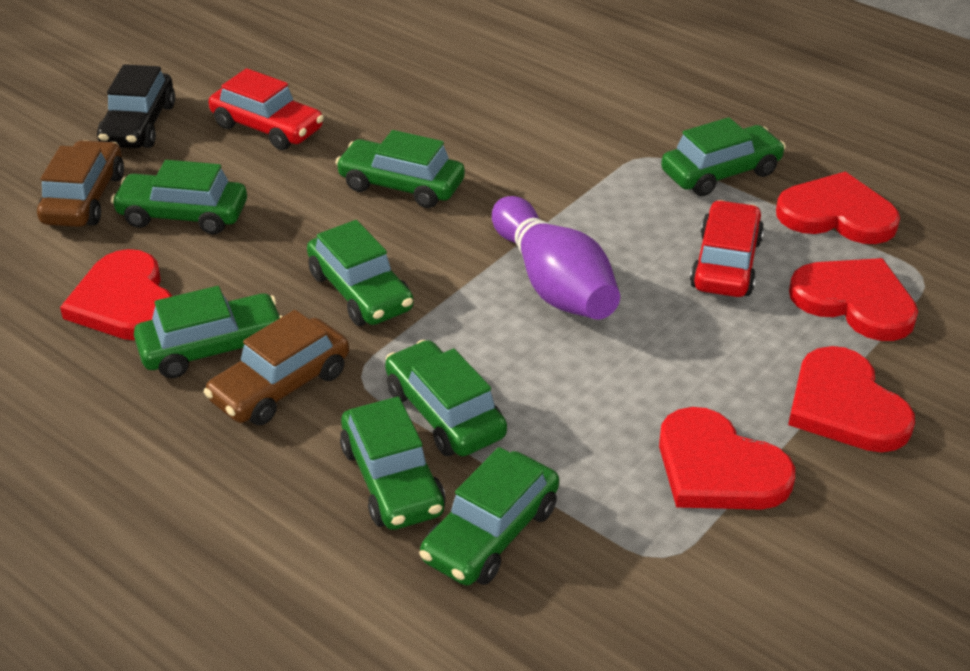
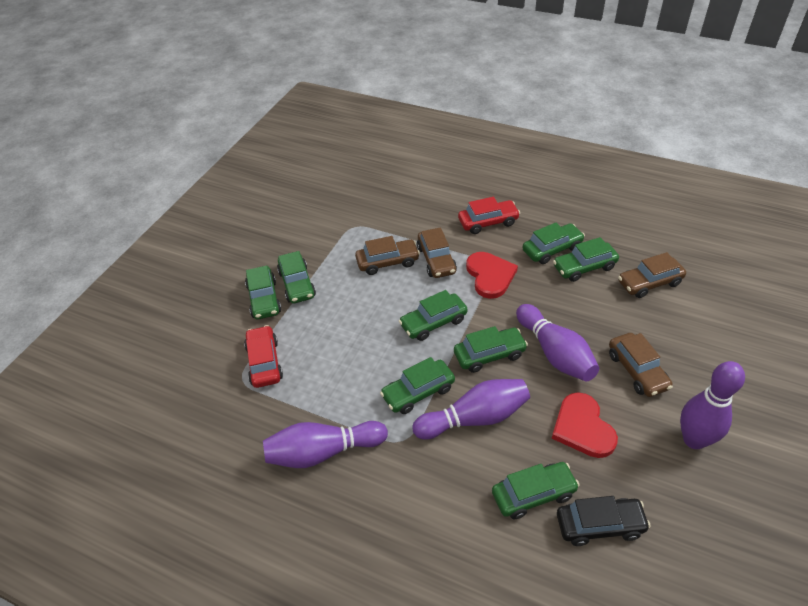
brown car: [37,140,124,227] [204,310,349,425] = 2 -> [355,236,420,275] [417,227,457,278] [609,333,673,397] [618,252,686,298] = 4
purple bowling pin: [492,196,620,320] = 1 -> [263,421,388,468] [412,379,530,440] [516,304,599,381] [680,361,745,449] = 4
red heart: [60,249,172,340] [659,407,795,510] [776,171,900,244] [788,346,915,452] [789,258,918,341] = 5 -> [466,252,518,299] [552,392,618,458] = 2

